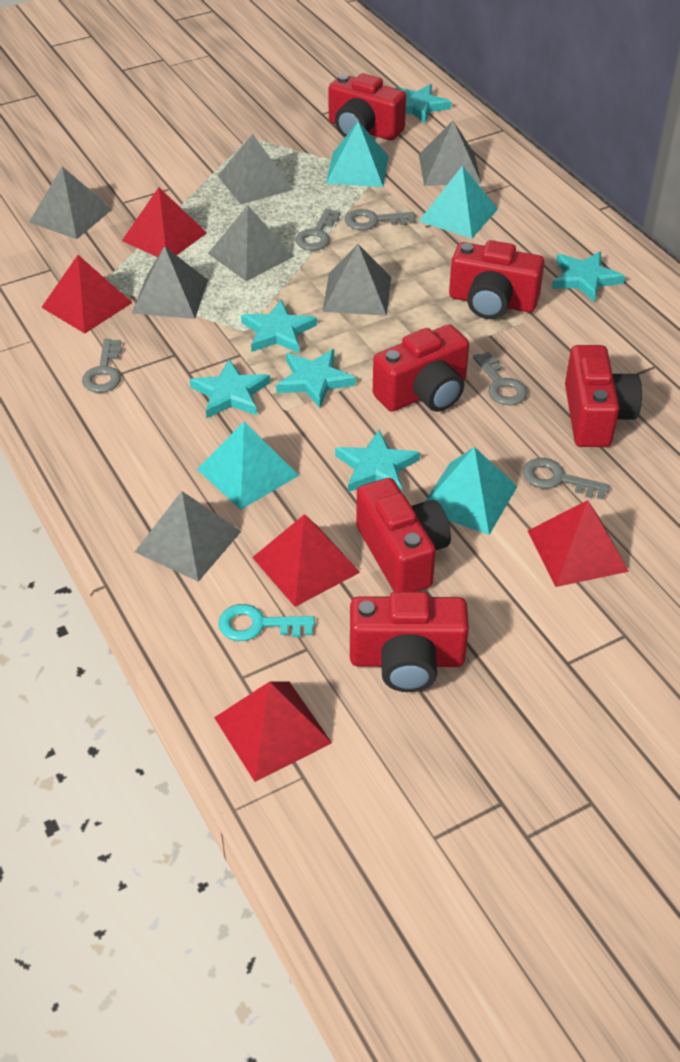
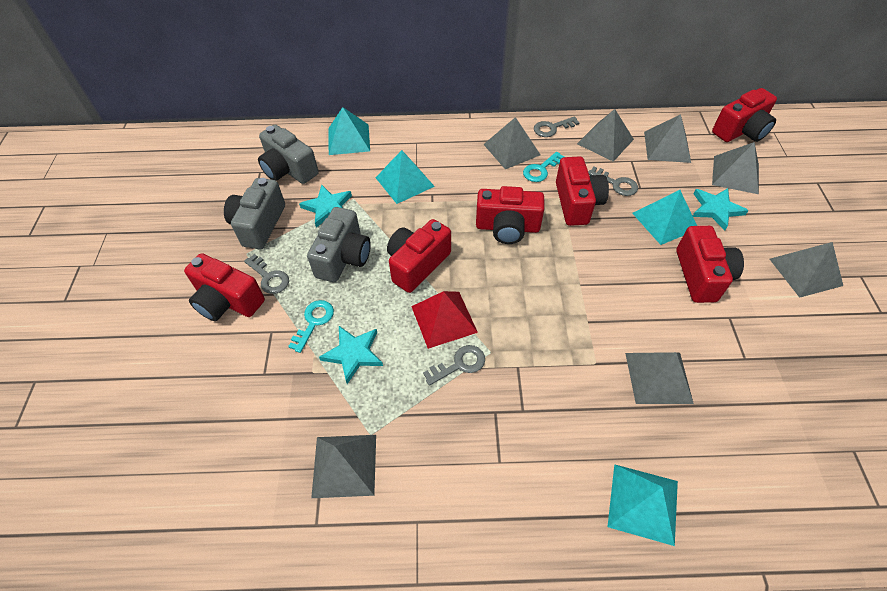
grey camera: none = 0 -> [224,178,285,249] [258,125,319,184] [307,207,371,282] = 3
grey key: [82,339,122,393] [295,208,340,251] [345,209,415,230] [473,352,528,405] [523,458,610,500] = 5 -> [244,254,289,294] [423,345,485,386] [534,116,579,137] [588,166,638,196] = 4
red pyramid: [41,255,132,334] [122,187,207,257] [214,682,332,782] [252,514,360,607] [528,500,629,587] = 5 -> [411,291,478,349] = 1
turquoise key: [218,604,315,641] = 1 -> [288,300,334,353] [523,152,564,182] = 2
turquoise star: [190,359,270,418] [241,300,317,353] [276,349,356,408] [335,430,420,492] [395,84,451,123] [552,251,625,302] = 6 -> [299,185,352,228] [319,326,383,384] [693,188,749,230] = 3

